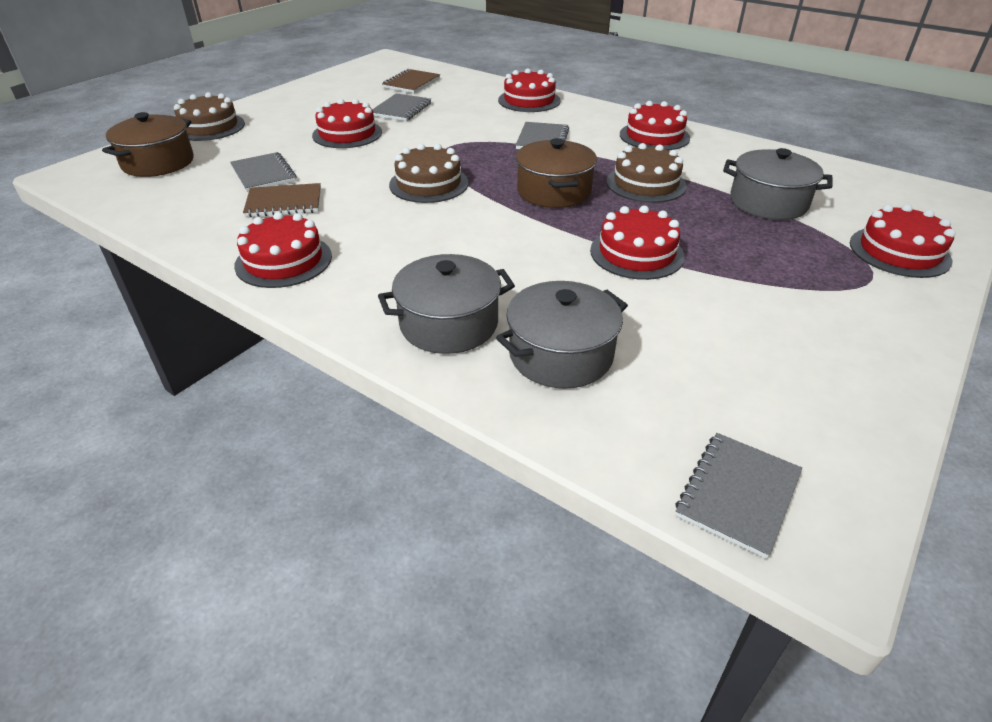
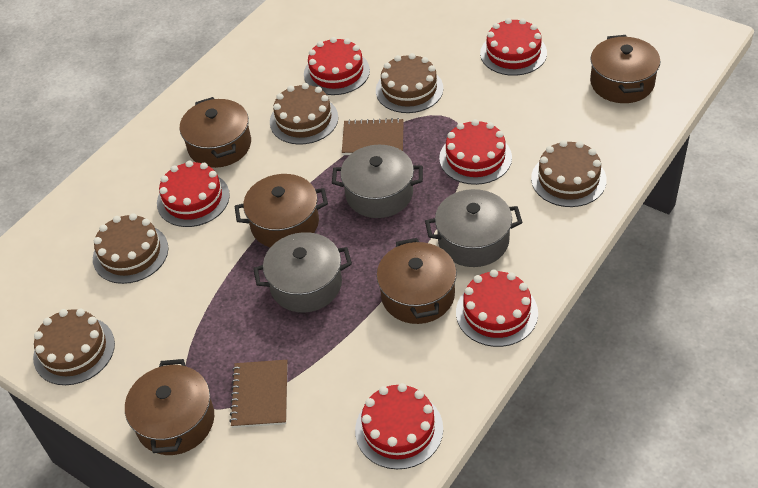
brown cake: [174,92,245,141] [389,144,468,203] [606,143,687,203] = 3 -> [33,309,115,385] [93,213,169,284] [270,83,338,145] [376,53,443,113] [531,140,607,207] = 5
brown pot: [102,112,194,177] [516,138,597,208] = 2 -> [125,359,214,455] [180,97,251,168] [234,174,328,247] [376,238,457,324] [590,35,660,103] = 5
grey notebook: [230,152,297,192] [372,93,431,121] [516,122,569,149] [675,433,802,559] = 4 -> none = 0

